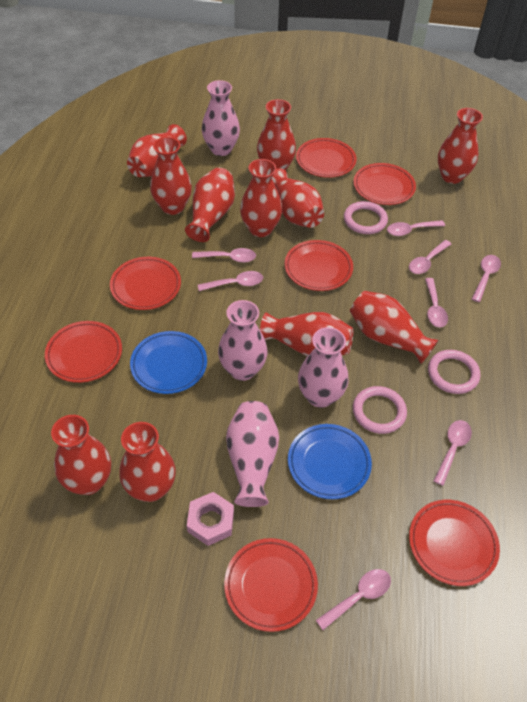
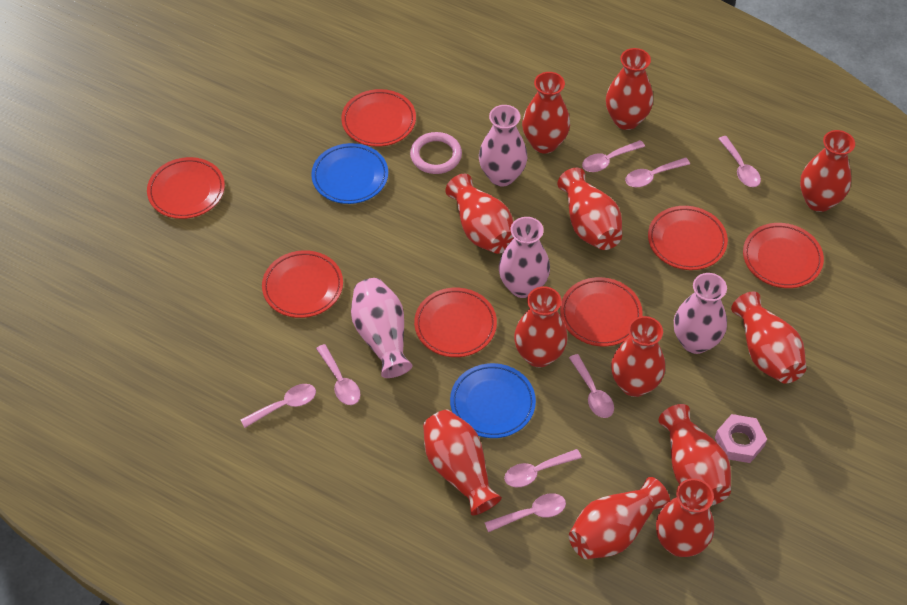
pink ring: [344,201,388,234] [353,386,407,434] [428,350,480,394] = 3 -> [410,132,462,174] = 1
red vase: [51,415,111,495] [119,422,176,502] [127,124,187,177] [150,137,192,215] [185,167,235,242] [240,159,282,237] [257,99,296,171] [260,312,353,356] [272,168,324,228] [350,291,438,364] [438,108,483,184] = 11 -> [423,410,502,516] [445,174,514,254] [514,286,568,367] [522,72,570,153] [558,168,622,250] [569,477,670,559] [606,48,653,130] [611,316,665,397] [656,478,714,557] [659,404,731,505] [731,291,806,384] [800,130,855,212] = 12

